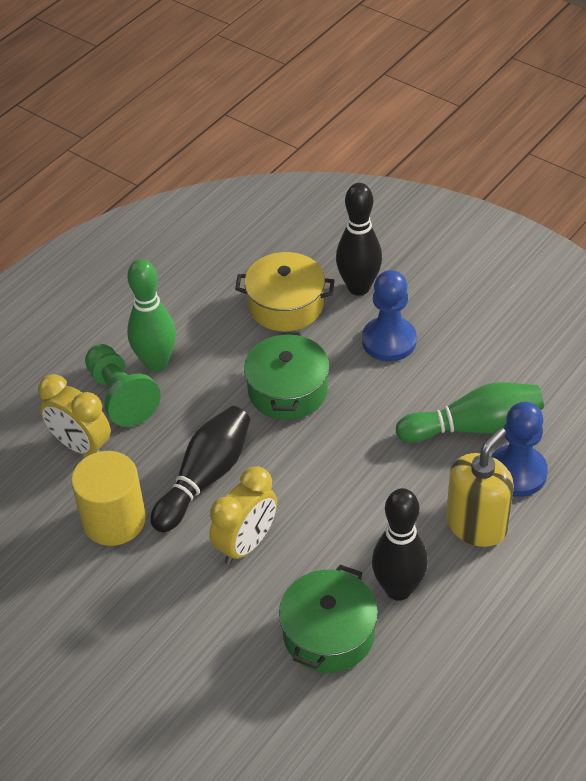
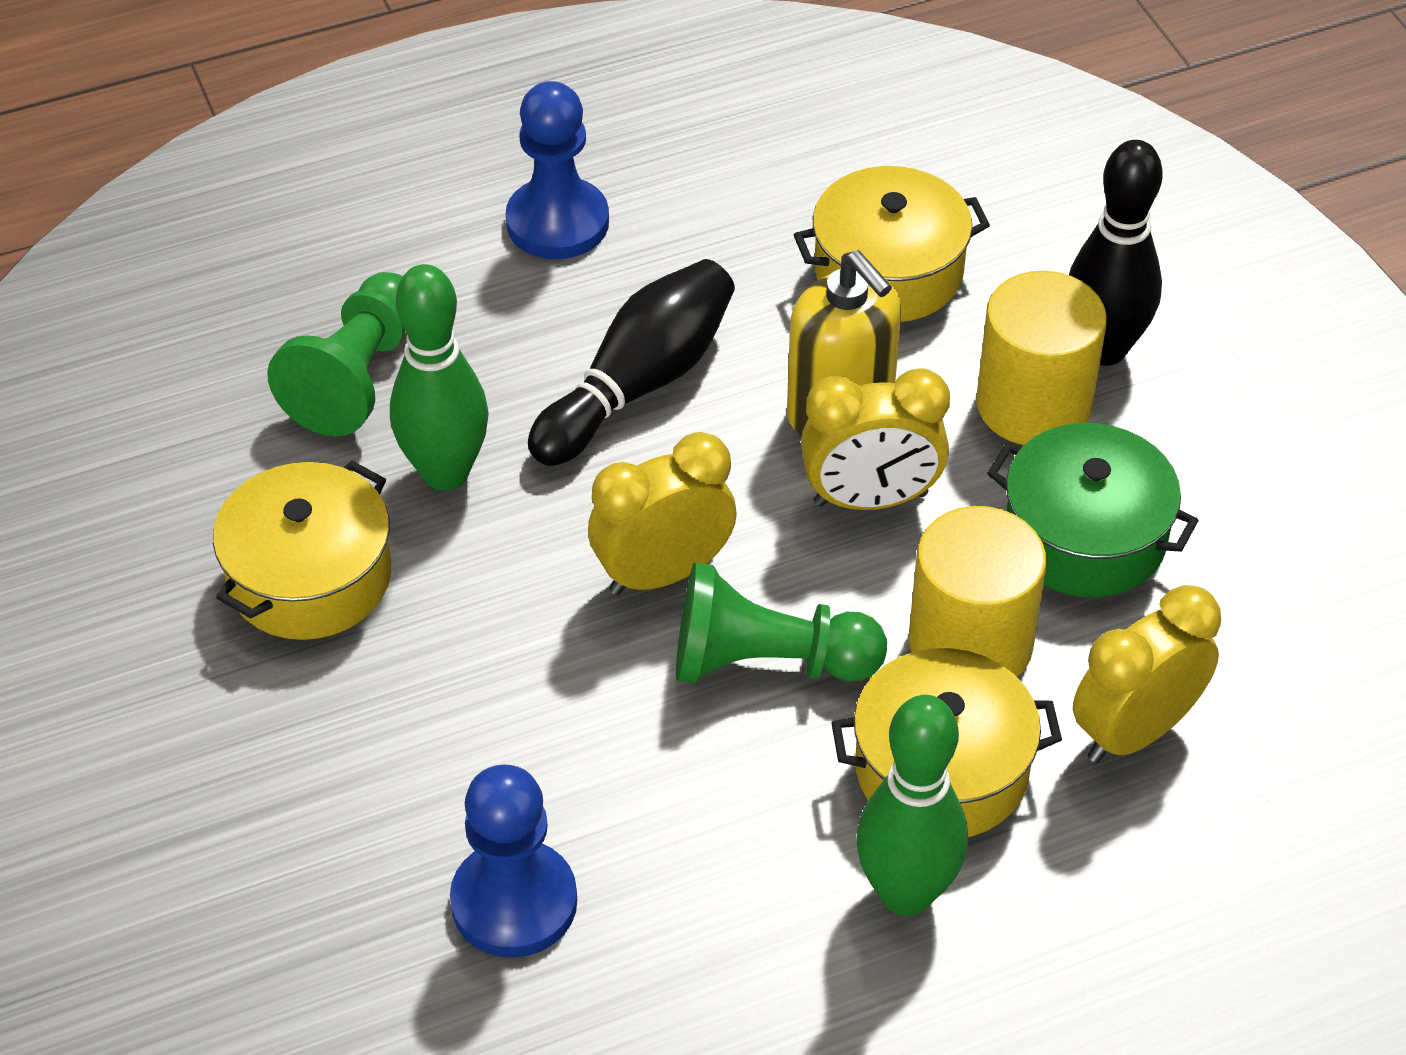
black bowling pin: [150,406,250,533] [336,183,382,296] [372,488,428,601] = 3 -> [528,259,735,466] [1069,140,1163,366] = 2
green pawn: [85,344,161,427] = 1 -> [267,272,405,437] [676,562,887,683] = 2
green pot: [244,332,329,420] [279,565,378,673] = 2 -> [987,423,1199,597] = 1
yellow clock: [38,374,111,455] [209,466,277,565] = 2 -> [588,432,737,595] [801,368,950,510] [1073,585,1221,763] = 3
yellow cylinder: [71,451,146,546] = 1 -> [909,506,1047,677] [976,271,1107,445] = 2
yellow pot: [235,252,335,331] = 1 -> [213,460,391,640] [794,166,990,322] [831,648,1062,837] = 3

